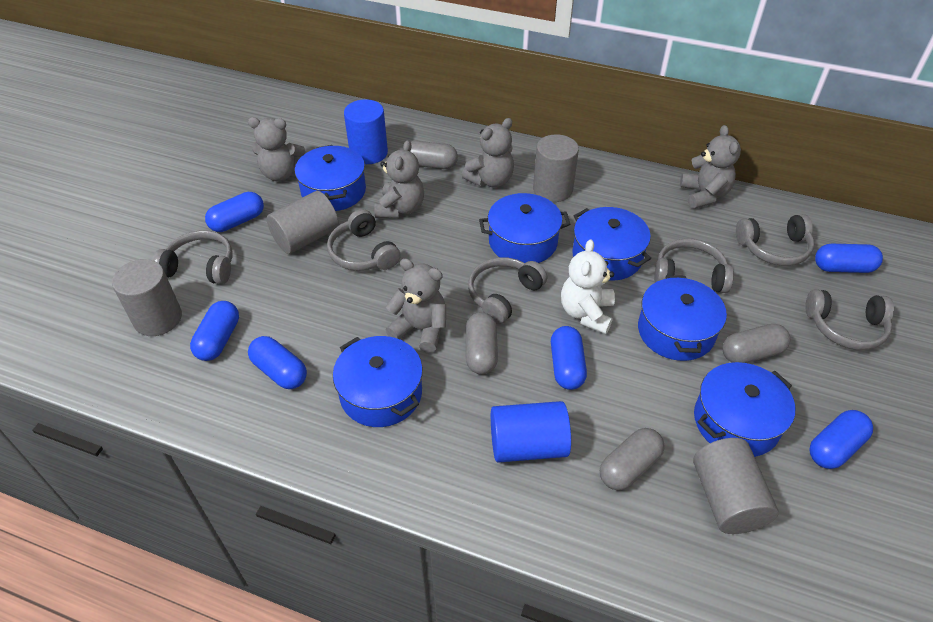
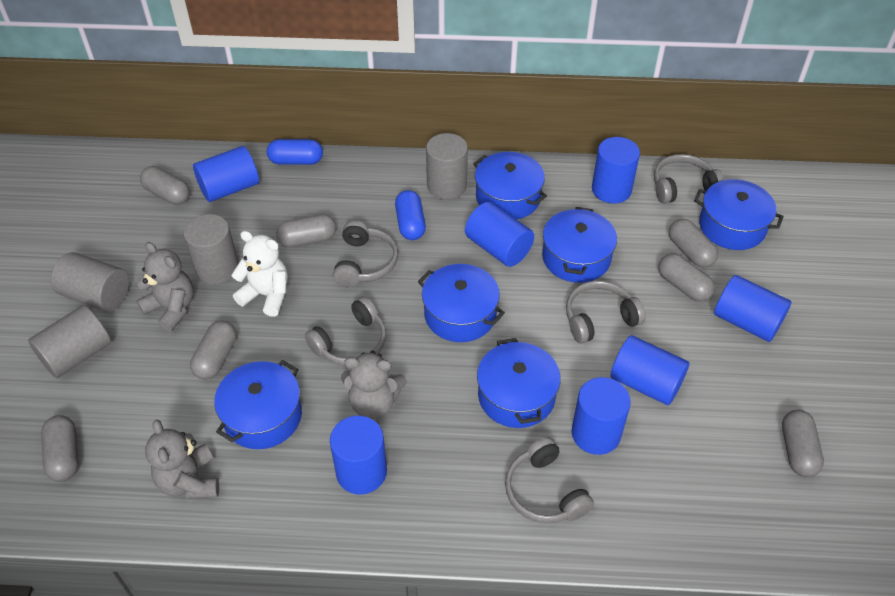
blue capsule: [190,301,239,361] [205,192,264,232] [248,336,307,389] [551,326,587,390] [809,410,873,469] [815,244,883,273] = 6 -> [267,139,323,165] [395,190,426,240] = 2
blue cylinder: [344,99,388,164] [491,401,571,463] = 2 -> [193,146,259,202] [330,416,387,495] [465,202,534,267] [572,377,631,455] [592,137,640,203] [610,335,689,405] [714,275,791,342] = 7
grey capsule: [410,141,458,169] [466,312,498,375] [600,428,665,491] [722,324,791,363] = 4 -> [41,415,79,482] [140,166,190,205] [190,321,237,380] [276,214,336,248] [658,253,715,302] [669,219,718,268] [782,410,824,477] = 7
grey headphones: [152,230,233,284] [327,209,401,271] [468,257,547,324] [654,239,734,293] [736,214,814,266] [805,289,894,350] = 6 -> [305,297,386,366] [333,220,398,287] [505,437,594,523] [566,281,646,343] [654,154,724,204] = 5
grey teddy bear: [248,117,305,181] [374,140,424,218] [386,258,446,353] [462,118,514,188] [680,125,741,209] = 5 -> [137,242,193,332] [145,419,219,499] [341,351,407,419] = 3

